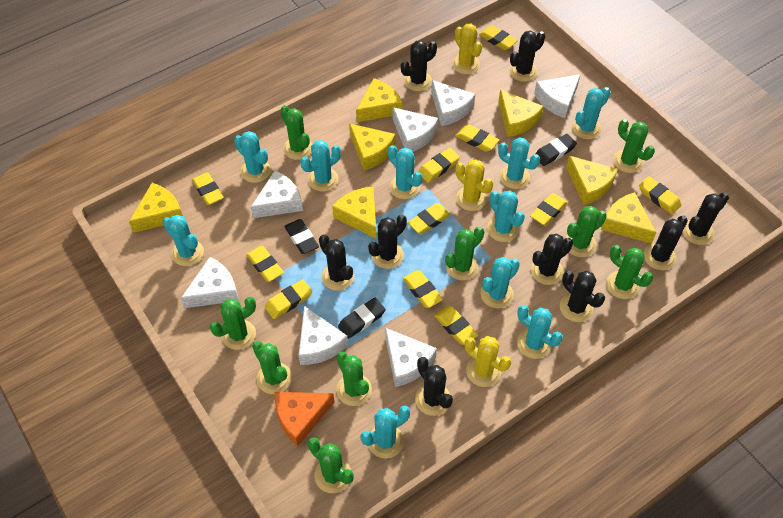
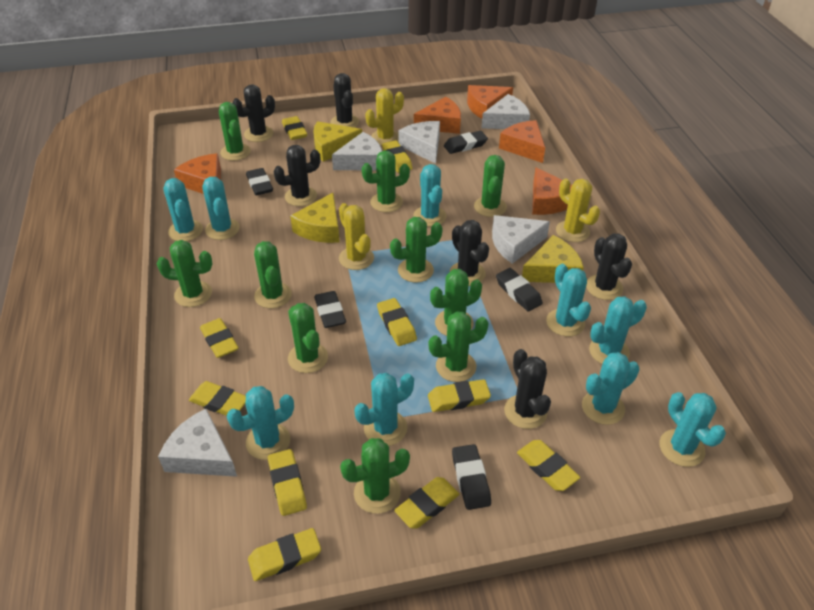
black cactus: [319,234,354,291] [368,215,407,269] [401,40,437,91] [415,357,453,416] [509,31,545,82] [531,234,573,285] [560,271,605,322] [644,215,688,270] [682,192,729,245] = 9 -> [232,84,275,142] [274,145,320,206] [330,73,359,128] [450,220,489,286] [504,349,551,429] [586,233,632,300] = 6
black eraser: [284,219,319,254] [338,298,386,339] [535,134,577,166] = 3 -> [246,168,273,195] [314,291,346,328] [444,131,488,154] [452,444,491,510] [496,268,543,311] = 5
green cactus: [210,297,256,350] [252,341,292,394] [280,105,313,160] [308,437,354,493] [336,351,372,406] [445,226,484,281] [565,206,607,257] [606,245,653,299] [613,119,655,173] = 9 -> [157,240,212,307] [219,102,251,161] [254,241,292,308] [288,303,328,373] [340,438,410,514] [362,151,410,212] [390,217,443,283] [429,311,489,382] [430,269,482,336] [474,155,507,217] = 10
orange cheese: [275,392,334,446] = 1 -> [174,153,221,194] [414,97,461,134] [467,85,513,119] [499,120,545,163] [532,167,572,215] = 5
turquoise cactus: [163,215,204,266] [234,131,271,183] [300,140,341,192] [361,406,410,459] [388,145,423,199] [480,257,520,309] [487,191,525,242] [498,137,540,189] [517,305,563,359] [572,87,611,139] = 10 -> [164,178,203,241] [202,177,240,240] [227,386,294,460] [354,373,414,446] [413,164,447,227] [546,264,591,337] [582,352,639,425] [589,296,647,364] [660,392,726,467] = 9
white cheese: [181,257,239,308] [250,171,303,218] [298,306,348,365] [385,328,437,387] [392,107,438,152] [431,80,475,126] [534,74,581,118] = 7 -> [158,409,237,477] [332,132,382,171] [399,121,440,164] [482,94,530,129] [492,215,550,264] = 5
yellow cheese: [129,183,183,233] [332,186,376,238] [349,123,395,170] [356,78,402,122] [498,90,544,137] [566,156,618,205] [601,192,656,244] = 7 -> [290,193,340,243] [313,121,362,162] [522,235,584,283] = 3
yellow eraser: [192,172,224,205] [247,246,284,282] [265,280,312,319] [403,270,443,308] [408,203,451,234] [418,148,460,183] [434,306,478,345] [456,125,499,152] [479,25,518,50] [530,193,568,226] [639,176,682,214] = 11 -> [189,381,246,416] [200,318,239,358] [248,528,321,581] [268,449,307,516] [282,116,307,140] [377,298,417,346] [382,140,413,173] [394,477,459,528] [428,379,491,412] [517,440,580,491] = 10

